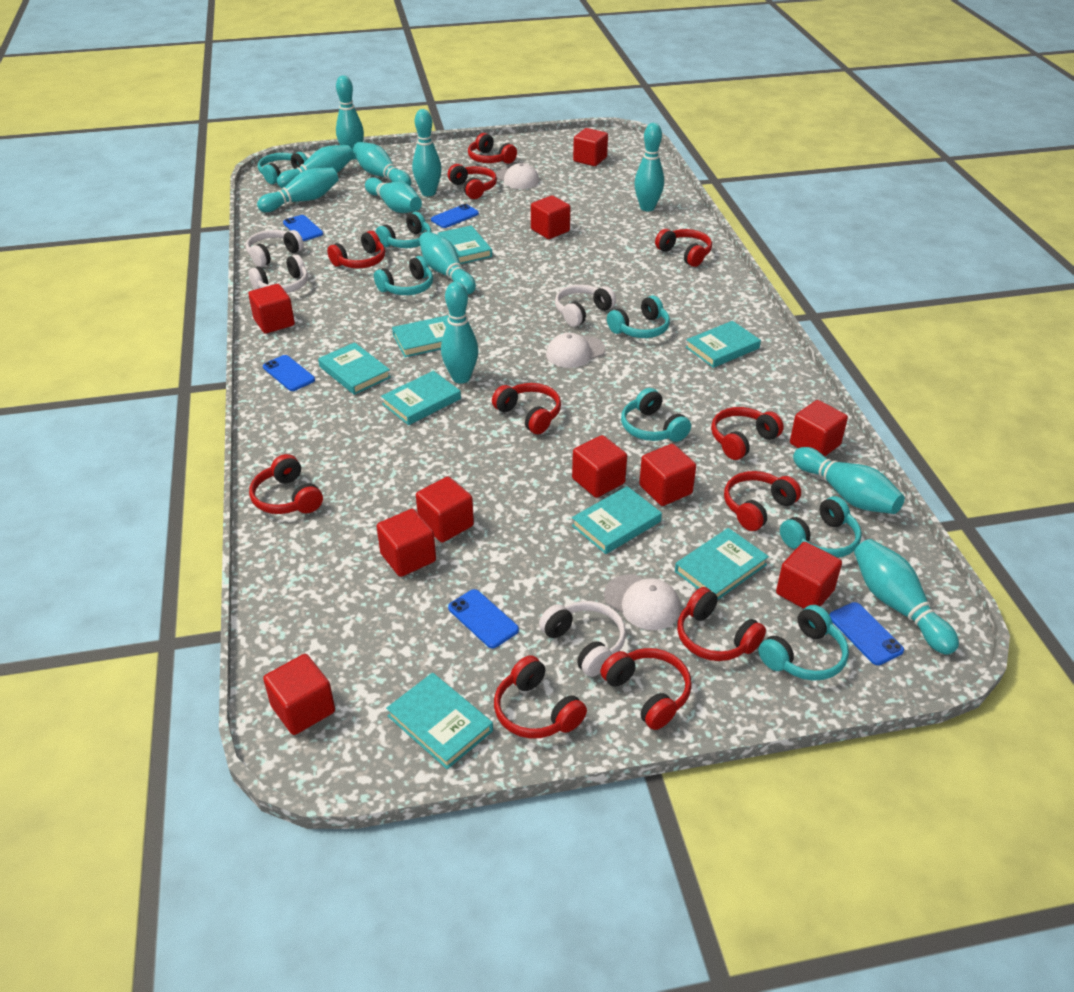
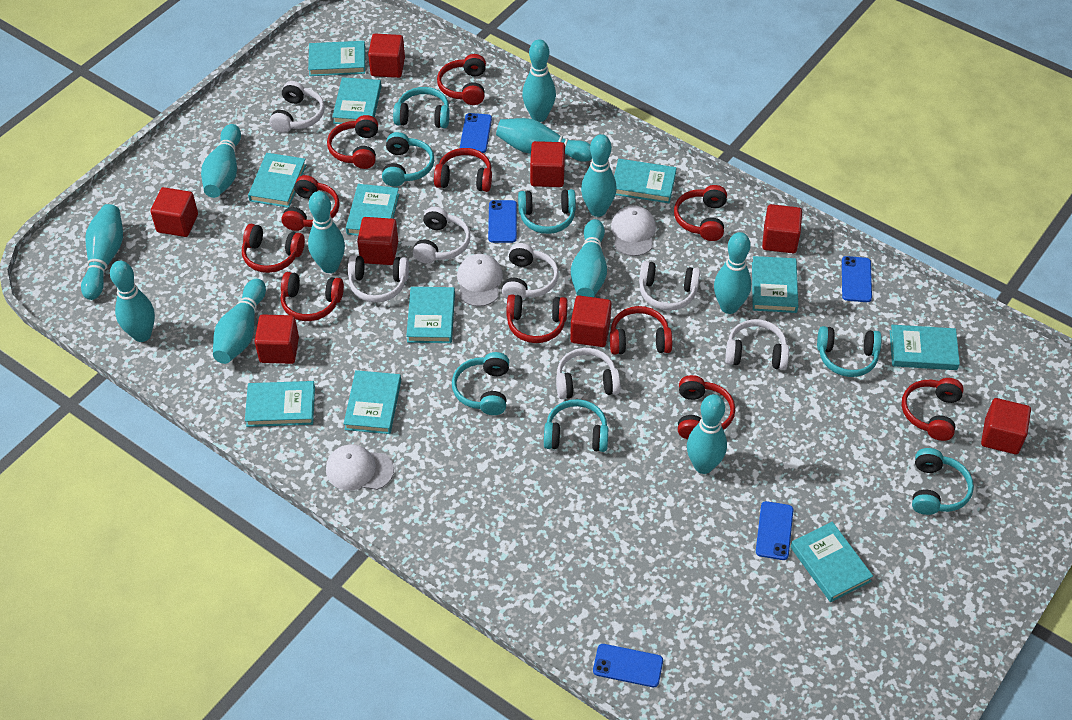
red cube: [248,284,295,334] [263,654,335,735] [377,509,436,577] [416,476,474,542] [531,196,570,239] [572,435,627,498] [573,128,608,166] [639,444,696,506] [776,542,842,609] [790,400,848,456] = 10 -> [150,187,198,237] [254,314,299,364] [357,217,398,265] [368,34,405,78] [530,141,565,187] [570,296,612,347] [762,204,802,253] [981,398,1031,454] = 8
turquoise book: [318,342,391,395] [381,371,461,425] [386,673,493,769] [392,315,449,357] [437,225,492,264] [572,486,662,554] [675,528,769,600] [686,321,761,368] = 8 -> [245,381,315,427] [248,153,307,208] [308,41,365,76] [332,77,382,124] [344,370,401,434] [346,184,399,236] [406,287,455,343] [614,159,676,203] [752,256,798,313] [791,522,873,602] [890,325,960,370] = 11
white headphones: [246,230,304,267] [249,255,308,293] [539,601,626,677] [555,285,616,327] = 4 -> [269,81,325,133] [348,256,409,302] [413,207,470,263] [502,243,559,300] [556,348,620,399] [639,261,700,310] [725,319,789,370] = 7

